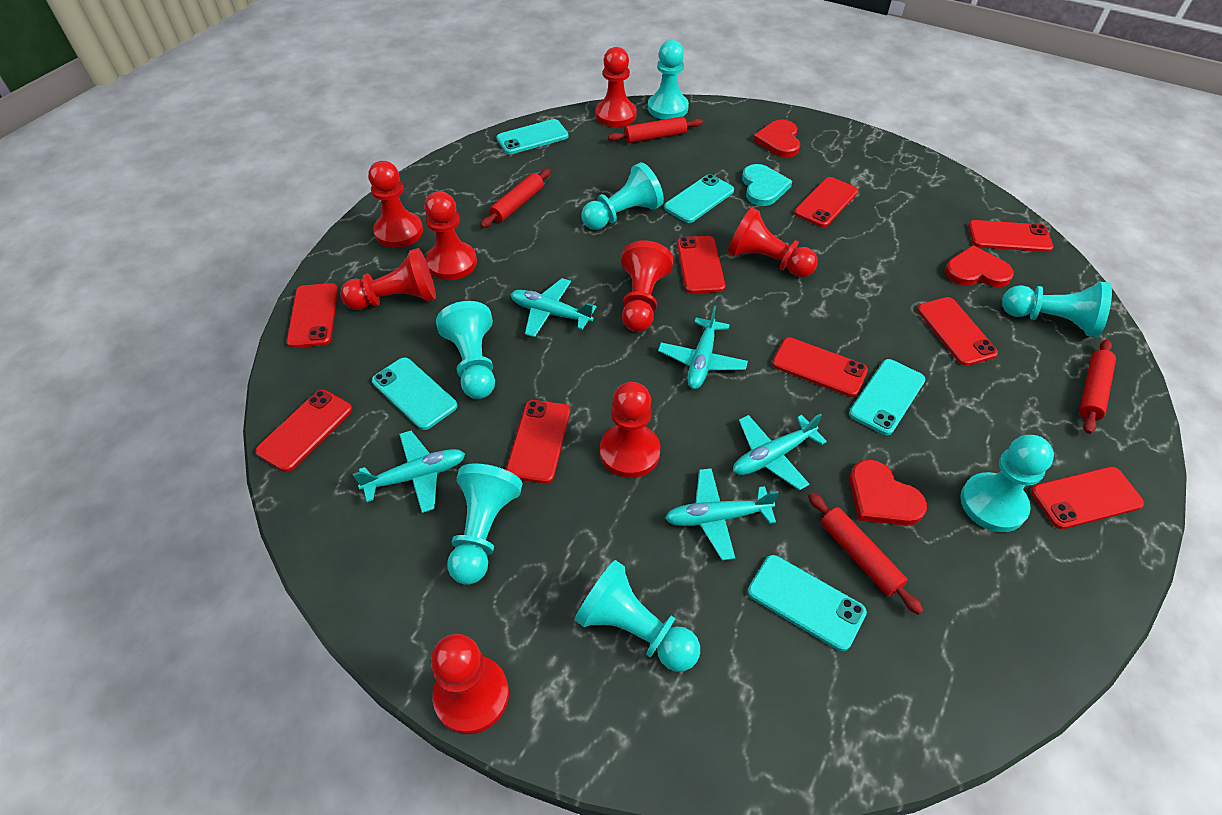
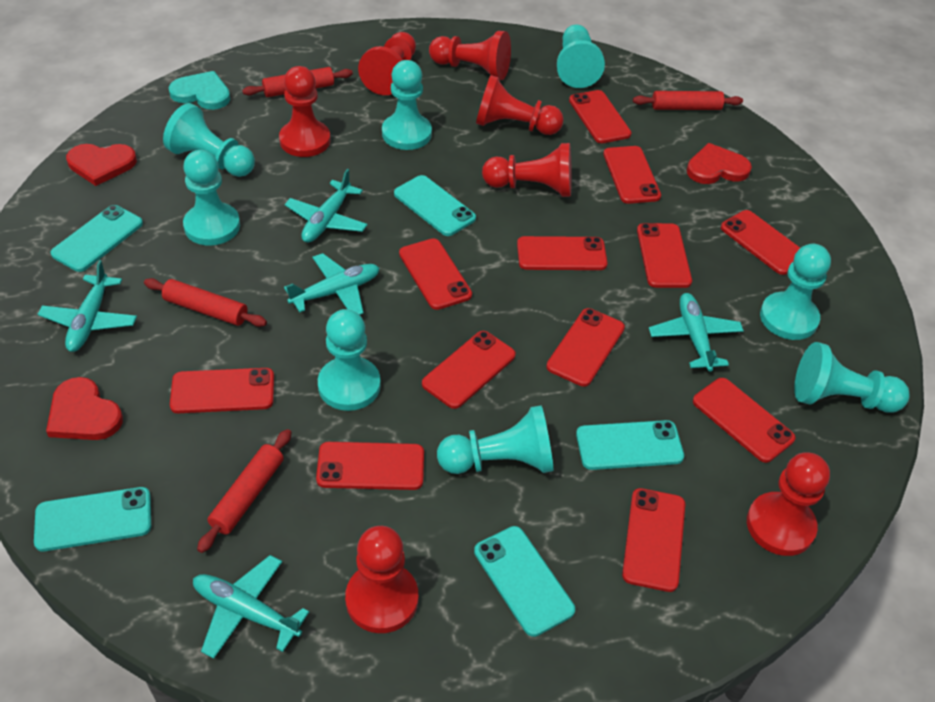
red pawn: [340,248,436,310] [368,161,423,248] [424,191,477,280] [431,634,509,735] [595,47,637,127] [600,382,661,478] [621,240,673,332] [728,207,818,277] = 8 -> [279,66,331,157] [345,526,418,633] [358,32,416,95] [429,31,511,80] [476,75,564,135] [482,143,572,197] [747,453,830,556] = 7
red phone: [255,390,352,472] [287,283,338,348] [506,400,570,484] [677,236,725,294] [772,337,868,397] [794,177,858,227] [917,297,998,366] [968,220,1053,252] [1031,466,1144,529] = 9 -> [170,368,274,413] [316,442,424,490] [399,239,472,310] [422,331,516,409] [517,236,608,270] [546,308,625,387] [569,90,632,143] [603,146,661,204] [622,488,685,592] [637,223,692,288] [693,378,795,463] [721,210,800,275] = 12
turquoise pawn: [436,301,495,399] [448,463,523,585] [575,560,700,672] [582,162,664,230] [648,40,689,120] [960,435,1054,532] [1002,282,1112,337] = 7 -> [163,103,255,177] [183,150,240,246] [318,309,381,411] [382,60,432,150] [437,405,553,474] [557,24,605,88] [760,244,831,340] [794,342,910,412] = 8

